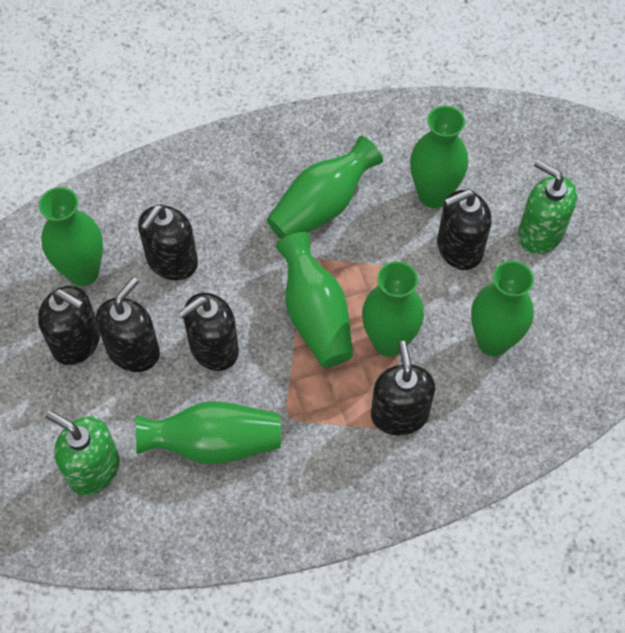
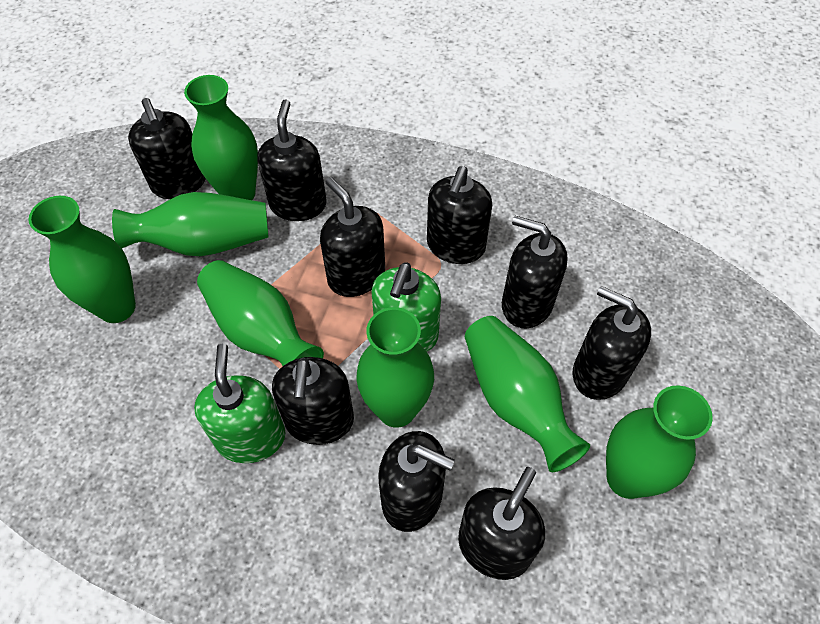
black soap dispenser: [38,286,100,365] [96,277,160,372] [138,204,198,281] [178,293,239,371] [371,341,435,435] [437,189,491,270] = 6 -> [128,98,206,199] [257,99,327,221] [272,357,354,445] [320,177,385,297] [378,431,455,532] [427,166,492,264] [458,467,545,580] [502,216,568,329] [573,286,651,400] = 9

